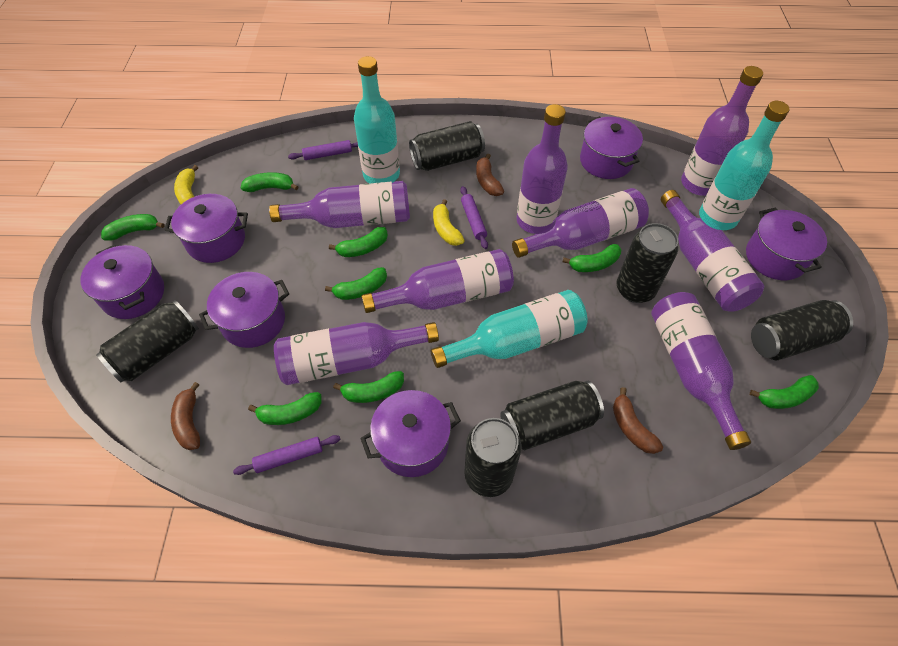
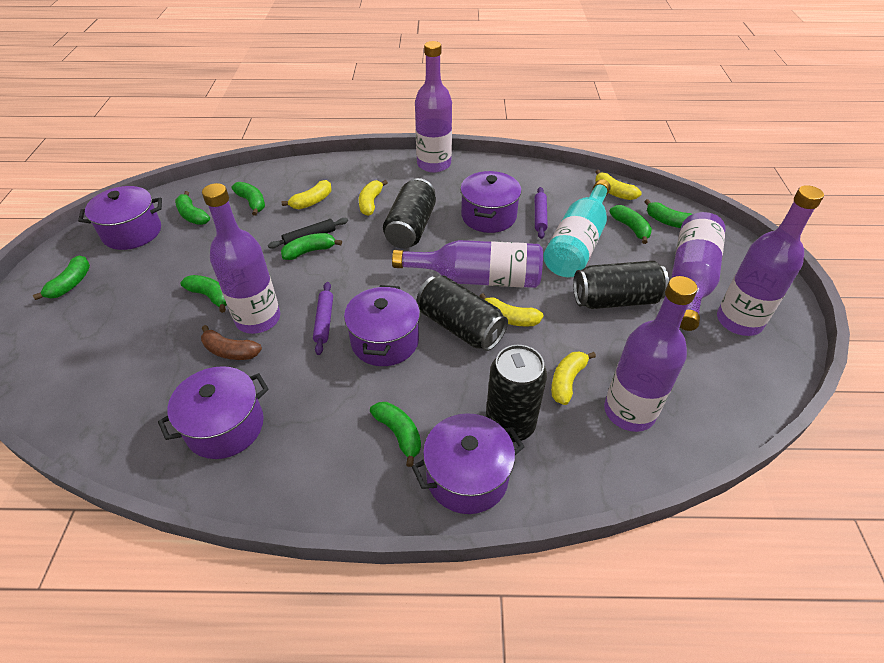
black can: [96,300,199,382] [409,121,485,171] [464,418,522,497] [501,381,604,450] [616,223,678,303] [751,300,853,360] = 6 -> [383,178,436,248] [417,275,508,351] [486,345,547,442] [573,261,669,309] = 4
black rolling pin: none = 0 -> [268,218,348,249] = 1
brown banana: [171,382,200,450] [476,154,504,196] [613,387,663,454] = 3 -> [201,325,262,360] = 1
purple bottle: [269,181,410,228] [274,322,439,385] [361,249,514,313] [512,188,649,258] [516,104,568,234] [651,292,751,450] [661,190,764,312] [681,66,763,196] = 8 -> [202,183,280,334] [392,240,543,288] [415,41,452,173] [604,276,698,432] [672,212,726,331] [717,185,824,336] = 6
purple pot: [80,245,164,319] [165,194,248,263] [199,272,289,348] [360,390,461,477] [580,116,643,179] [746,207,827,280] = 6 -> [78,186,162,250] [158,366,269,459] [344,285,420,366] [412,413,524,514] [460,171,522,233] = 5
purple rolling pin: [233,435,340,475] [288,140,358,160] [460,186,488,249] = 3 -> [313,282,333,355] [535,187,548,239] = 2
turquoise bottle: [354,56,400,183] [431,290,588,368] [699,101,789,230] = 3 -> [543,179,611,277] = 1
yellow banana: [174,165,198,204] [433,199,465,246] = 2 -> [282,180,331,209] [359,180,388,216] [479,293,544,327] [551,352,596,405] [595,170,642,200] = 5

